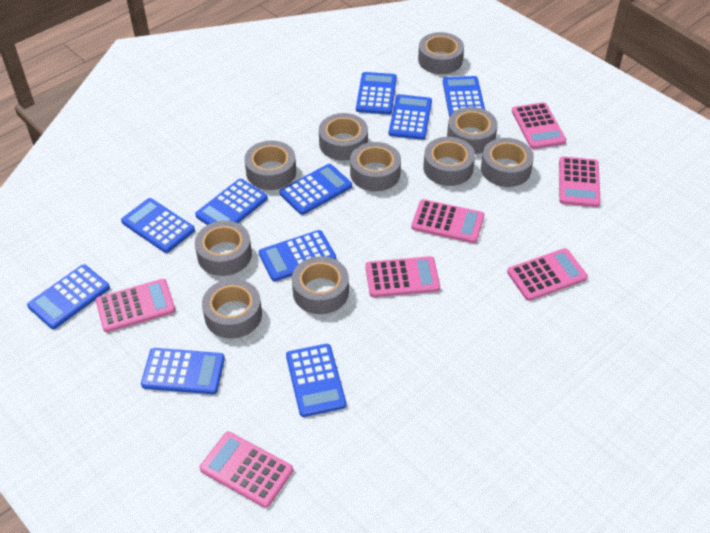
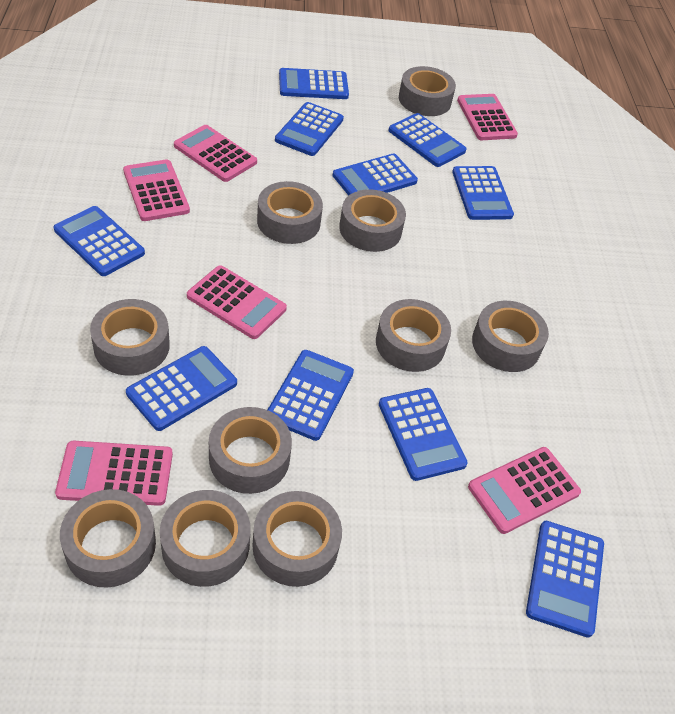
pink calculator: [96,279,175,332] [200,432,293,508] [365,256,440,297] [411,199,485,243] [507,248,588,301] [512,102,566,149] [559,156,601,207] = 7 -> [55,441,173,506] [123,159,190,221] [174,125,257,182] [187,265,287,339] [457,94,518,140] [468,447,581,534] = 6

